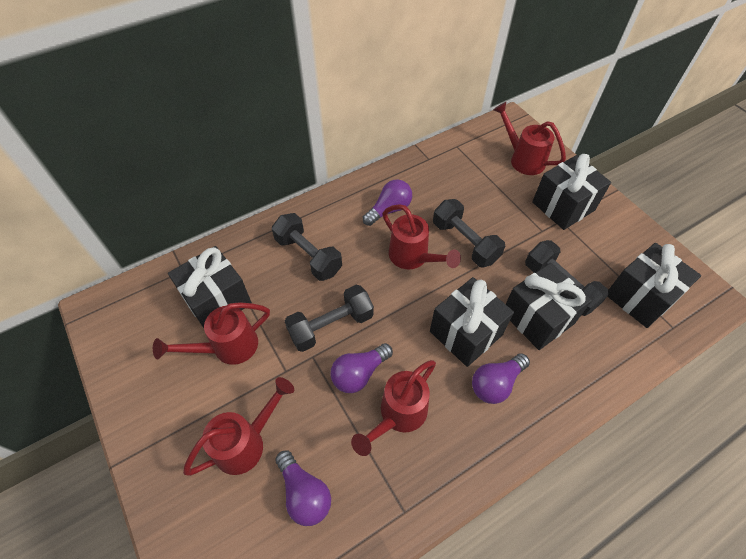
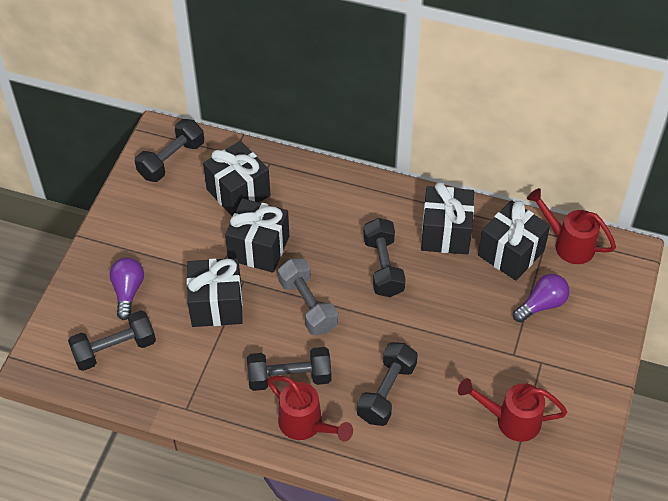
black dumbbell: [272,213,342,281] [285,285,374,352] [433,199,505,268] [525,240,609,316] = 4 -> [68,310,156,371] [135,119,204,182] [247,347,332,391] [357,342,418,426] [363,218,406,297] = 5
grey dumbbell: none = 0 -> [278,258,338,335] = 1
purple light bulb: [275,450,331,526] [331,343,393,393] [363,179,412,226] [472,353,530,404] = 4 -> [109,258,144,320] [513,274,569,322] = 2
red watering can: [153,302,270,365] [183,377,294,476] [351,360,436,456] [383,204,461,269] [493,102,566,175] = 5 -> [267,376,353,441] [458,378,567,442] [527,188,616,264] = 3

